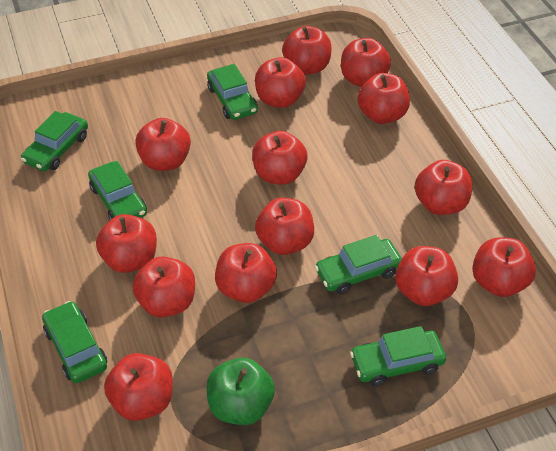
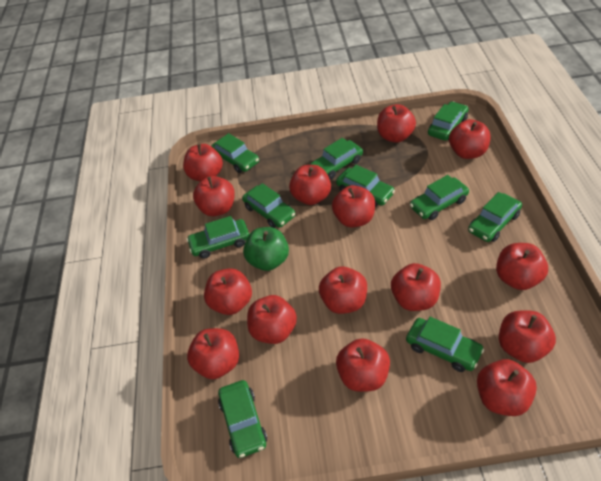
green car: [21,111,88,171] [42,301,107,383] [88,161,147,220] [207,64,258,120] [315,235,402,294] [350,326,446,386] = 6 -> [186,216,249,259] [211,133,259,173] [218,380,267,458] [242,183,295,228] [310,138,363,180] [336,165,395,207] [406,317,484,372] [410,175,469,220] [428,102,469,141] [468,192,522,242] = 10
red apple: [96,214,157,273] [104,353,173,421] [132,256,195,318] [135,118,191,171] [215,243,277,303] [252,131,307,185] [255,57,306,108] [255,197,314,255] [282,26,332,75] [341,38,391,87] [357,73,410,124] [395,246,458,306] [415,160,472,215] [472,237,536,297] = 14 -> [183,144,223,182] [187,328,239,379] [193,176,235,216] [204,268,252,315] [247,295,297,344] [289,165,331,205] [319,267,367,314] [332,185,375,228] [336,338,390,392] [377,104,416,143] [391,263,441,311] [449,119,490,159] [477,359,537,416] [496,243,548,290] [499,310,556,363] = 15

